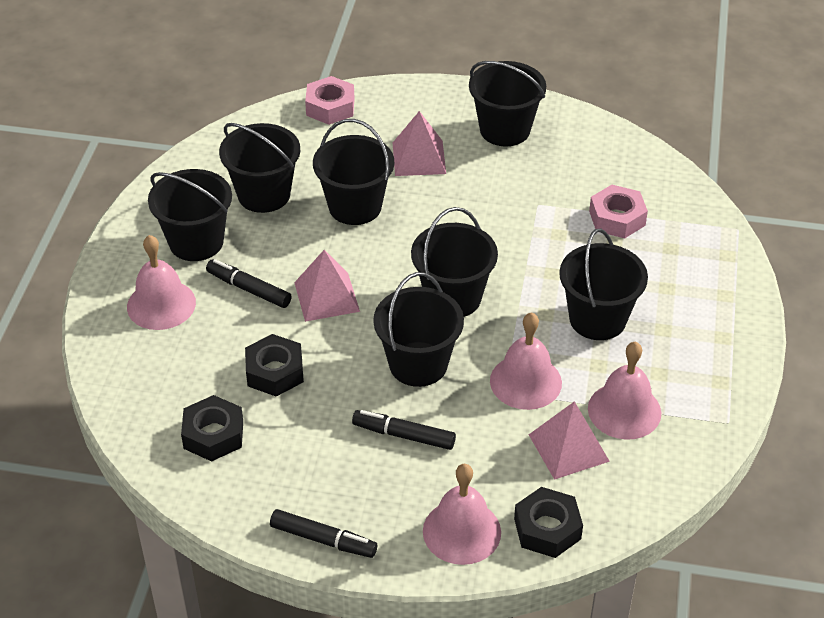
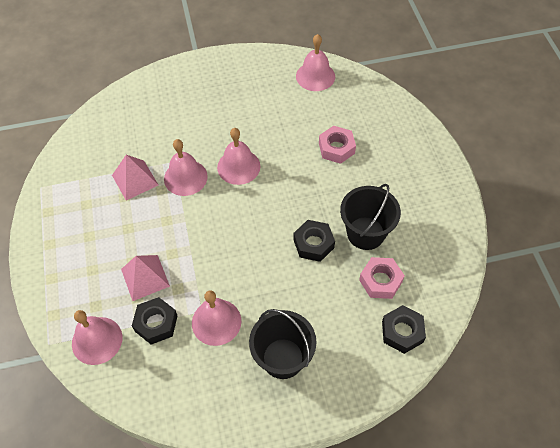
black bucket: [148,169,232,261] [219,123,300,213] [313,119,394,225] [373,272,464,387] [411,207,498,317] [469,61,546,147] [559,229,648,340] = 7 -> [249,309,316,379] [340,184,401,250] = 2
black marker: [206,259,292,308] [270,509,377,558] [352,410,456,450] = 3 -> none = 0
pink bell: [127,235,196,330] [423,464,501,565] [490,312,562,410] [588,342,661,440] = 4 -> [72,310,122,365] [164,139,208,196] [192,290,241,346] [217,128,260,185] [296,34,335,91] = 5
pink pyramid: [294,250,360,322] [393,111,446,176] [529,401,610,480] = 3 -> [112,155,158,200] [121,255,170,301] = 2

